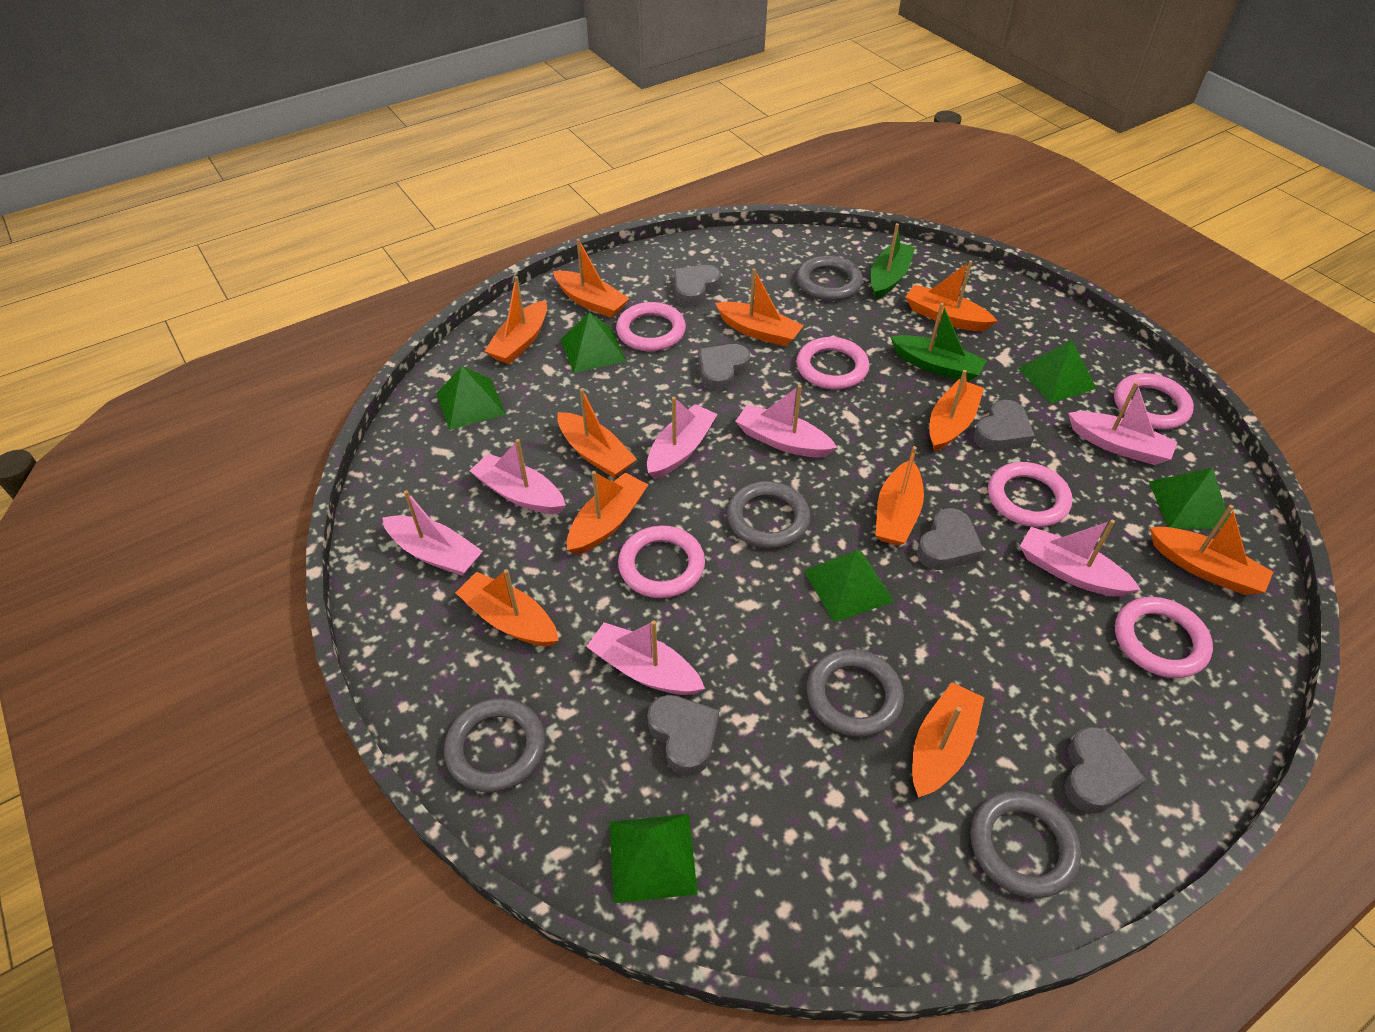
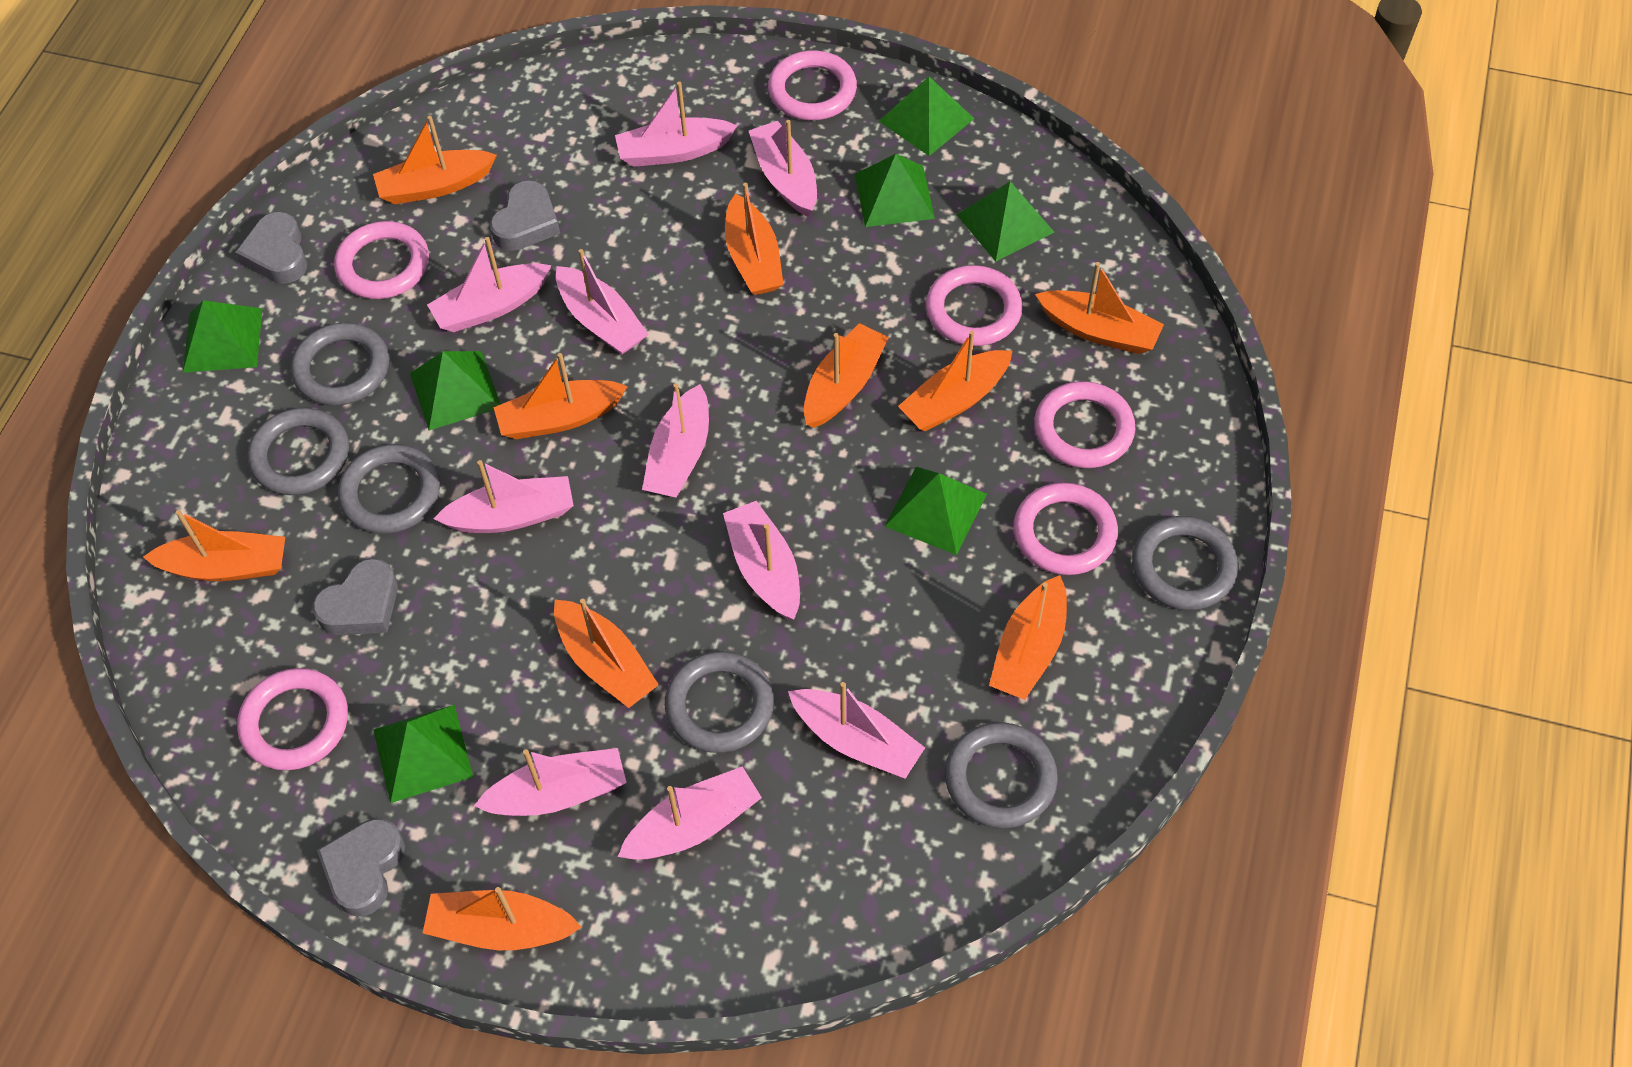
green boat: [870,223,915,300] [890,303,987,382] = 2 -> none = 0
green pyramid: [437,366,506,430] [560,312,626,373] [610,814,698,903] [804,550,894,622] [1018,340,1097,403] [1149,467,1229,529] = 6 -> [183,300,262,373] [373,705,473,803] [410,351,501,431] [855,154,935,227] [879,77,975,156] [884,467,987,555] [956,182,1054,262] = 7
grey heart: [647,695,719,776] [674,265,721,307] [699,344,750,392] [917,508,984,570] [973,400,1035,451] [1064,727,1146,814] = 6 -> [235,212,307,284] [312,558,398,635] [317,818,405,916] [490,180,560,251] = 4
grey ring: [444,698,545,793] [727,481,810,549] [796,255,863,301] [807,649,904,737] [970,790,1081,898] = 5 -> [247,408,349,495] [291,322,389,406] [338,444,440,534] [665,651,774,753] [945,722,1058,828] [1132,516,1238,610] = 6
orange boat: [455,569,559,647] [485,276,547,364] [553,239,630,318] [557,388,637,478] [567,471,648,555] [715,268,804,347] [875,446,924,545] [905,260,997,331] [912,682,984,797] [929,370,984,452] [1150,505,1273,595] = 11 -> [143,510,285,581] [373,116,497,204] [423,887,582,950] [494,353,628,439] [554,599,659,708] [725,183,784,295] [804,323,889,428] [898,331,1012,431] [989,575,1067,700] [1035,262,1164,354] = 10
pink boat: [382,490,483,576] [470,439,566,514] [586,620,705,695] [647,397,718,479] [735,385,838,458] [1020,520,1141,596] [1068,382,1177,465] = 7 -> [427,237,552,332] [433,460,574,533] [474,748,627,816] [556,249,648,355] [615,82,738,167] [618,766,762,860] [642,383,709,498] [723,501,800,620] [749,120,817,217] [788,682,925,779] = 10

